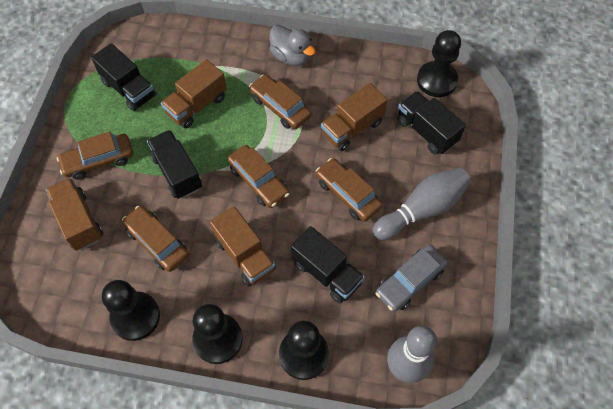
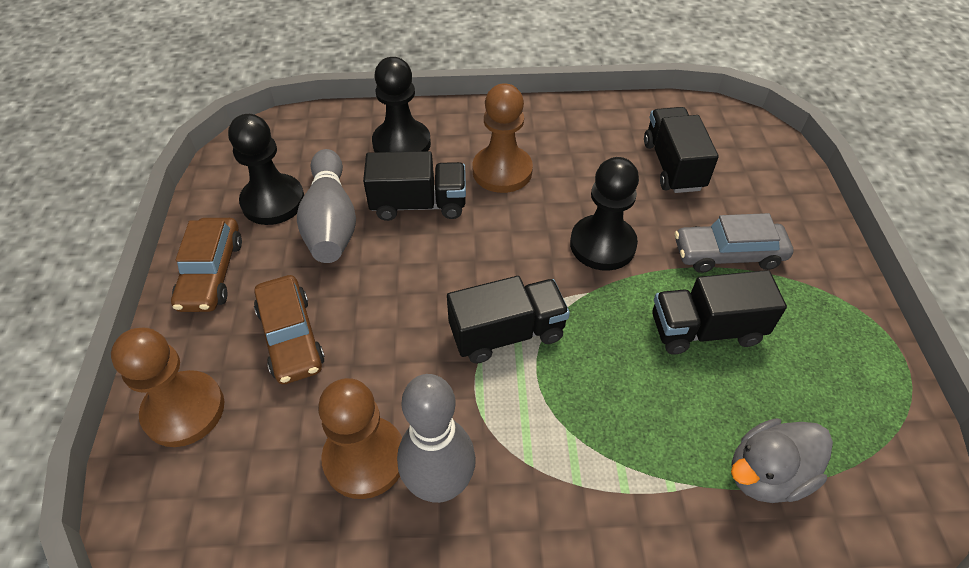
black pawn: [102,280,160,341] [192,304,243,364] [279,321,329,380] [417,30,461,97] = 4 -> [228,114,304,225] [372,57,431,152] [570,157,639,271] = 3
brown car: [57,131,133,180] [122,206,189,272] [228,145,289,208] [249,75,311,129] [316,158,383,222] = 5 -> [171,218,242,312] [254,275,325,384] = 2
brown pawn: none = 0 -> [111,328,224,447] [318,378,402,499] [472,84,533,193] = 3
brown truck: [46,178,103,251] [161,59,227,128] [210,206,276,286] [321,83,388,151] = 4 -> none = 0

